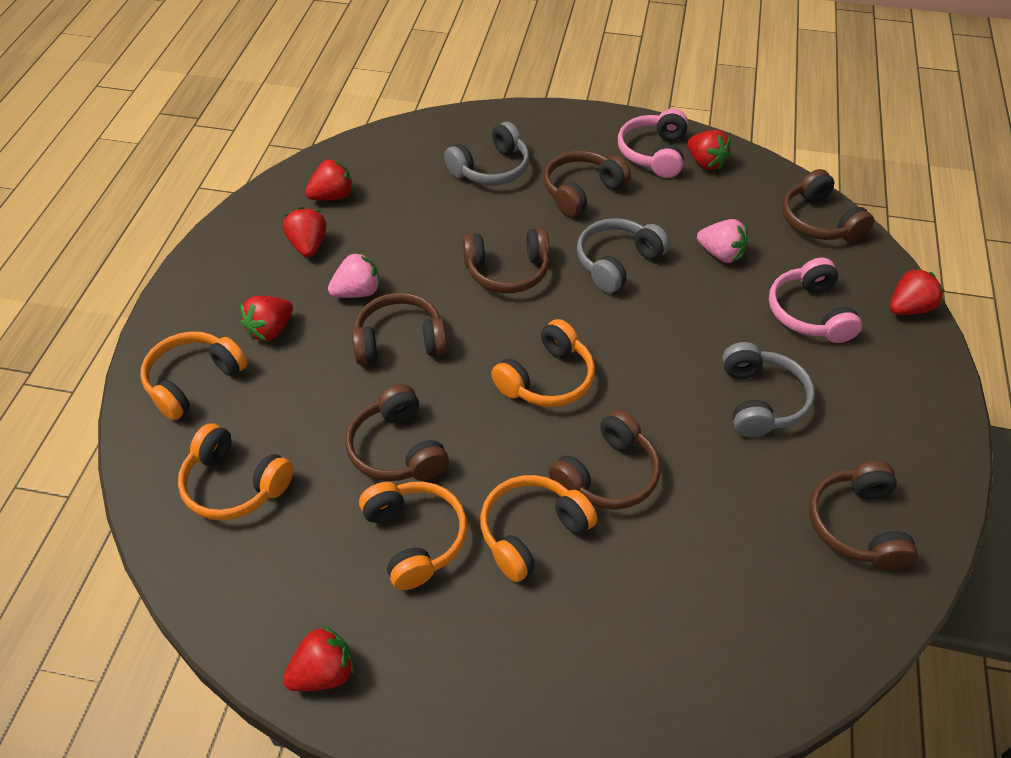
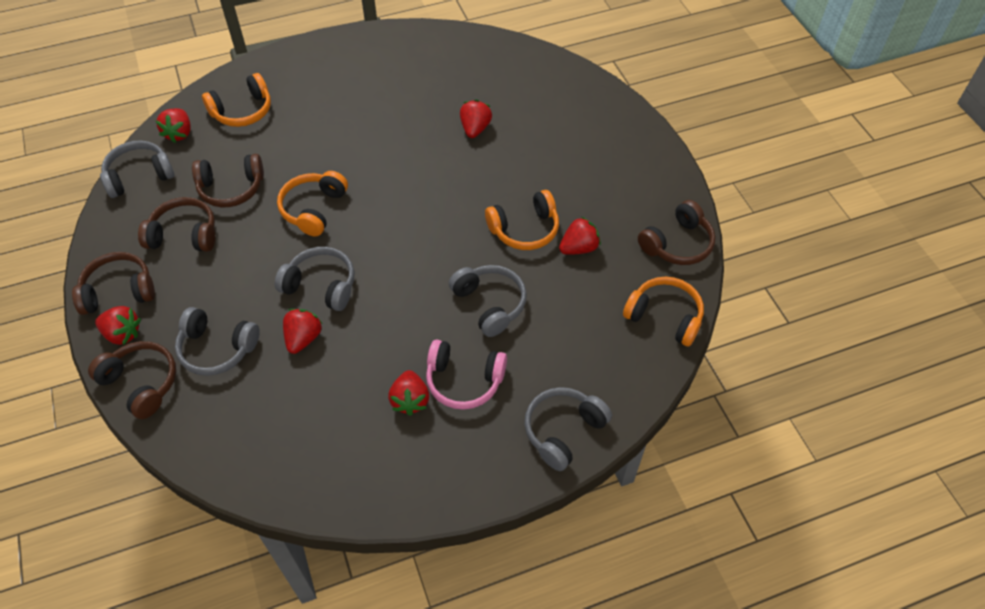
brown headphones: [345,384,449,481] [352,293,447,365] [463,228,550,293] [544,150,631,217] [549,410,660,510] [782,169,874,242] [809,461,918,571] = 7 -> [72,252,155,315] [88,341,176,419] [138,197,215,252] [192,154,264,207] [638,200,715,265] = 5
grey headphones: [444,122,529,185] [577,218,670,293] [722,342,815,437] = 3 -> [100,141,174,198] [175,307,260,376] [275,247,355,311] [449,265,527,337] [524,387,612,471] = 5
orange headphones: [141,331,248,421] [178,423,294,521] [359,482,467,590] [480,475,597,582] [491,319,595,407] = 5 -> [202,73,271,127] [277,171,348,236] [485,190,559,250] [623,277,704,346] = 4
pink headphones: [618,109,688,178] [769,258,862,343] = 2 -> [426,339,507,410] = 1
pink strawberry: [328,252,380,298] [697,219,748,263] = 2 -> none = 0

